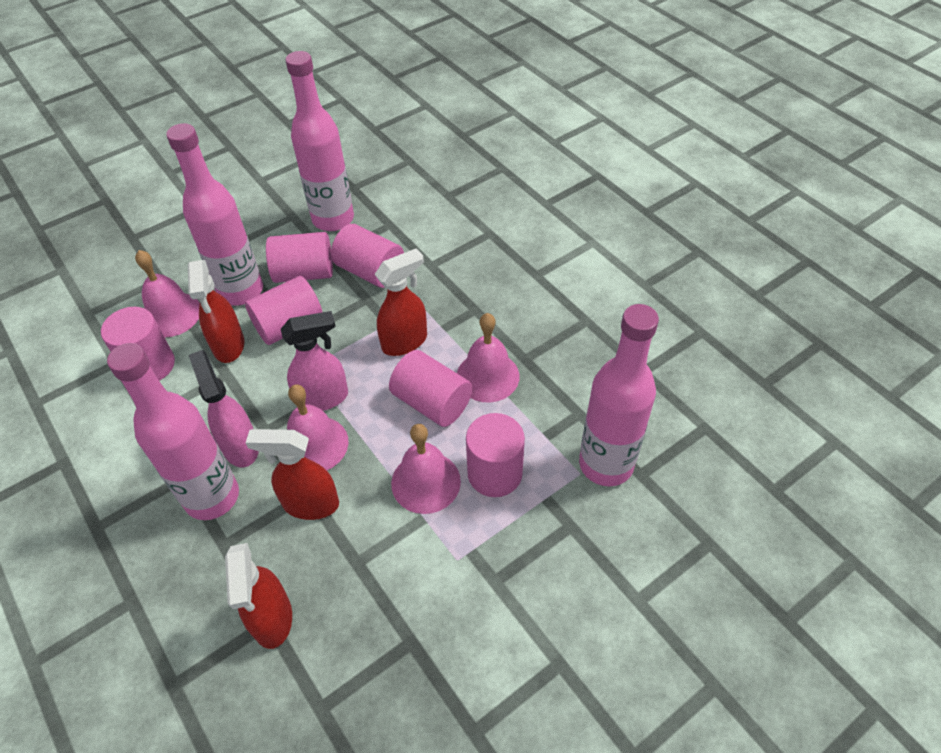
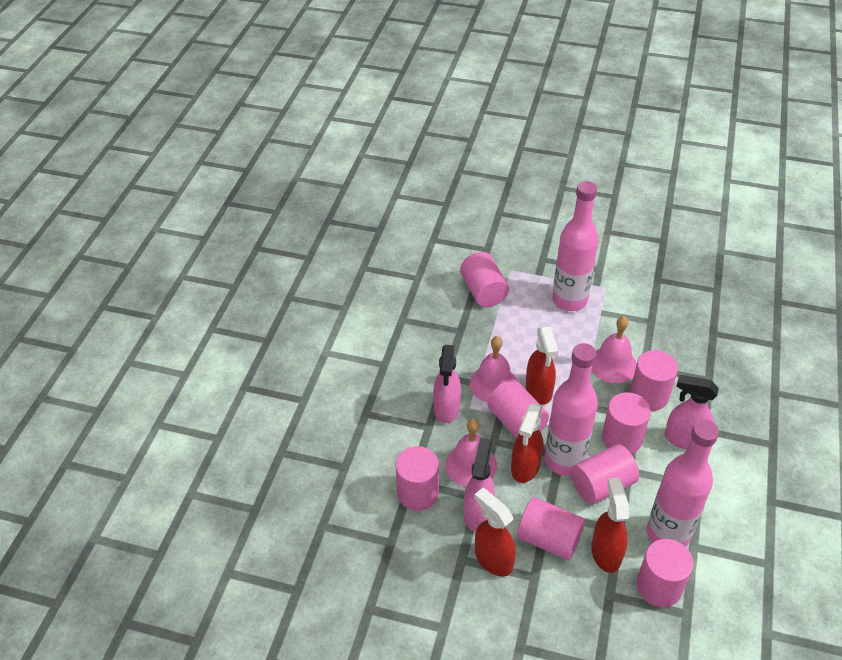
pink bell: [135,250,200,337] [287,385,349,470] [391,424,461,514] [457,313,520,402] = 4 -> [445,418,497,487] [470,336,517,402] [592,316,637,383] = 3
pink bottle: [107,343,239,520] [166,123,263,306] [285,51,354,231] [579,304,659,486] = 4 -> [545,343,598,476] [552,181,599,311] [647,420,719,547] = 3
pink cylinder: [101,307,175,381] [245,276,322,345] [266,232,333,283] [331,224,404,288] [389,350,472,427] [466,413,525,497] = 6 -> [395,446,439,511] [460,252,509,307] [487,379,549,438] [517,497,585,560] [571,444,639,504] [602,392,651,454] [630,350,678,411] [636,539,694,607] = 8
pink spray bottle: [189,350,259,467] [281,311,348,411] = 2 -> [433,345,461,423] [464,438,495,531] [665,375,719,450] = 3

